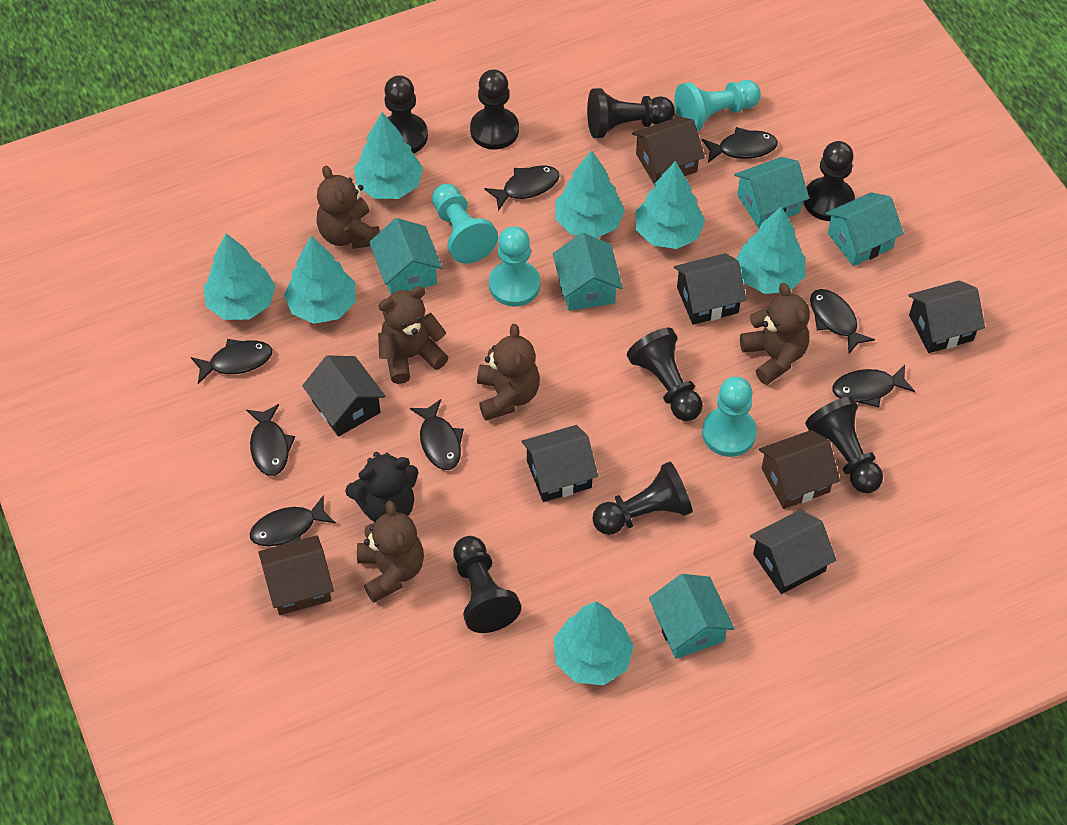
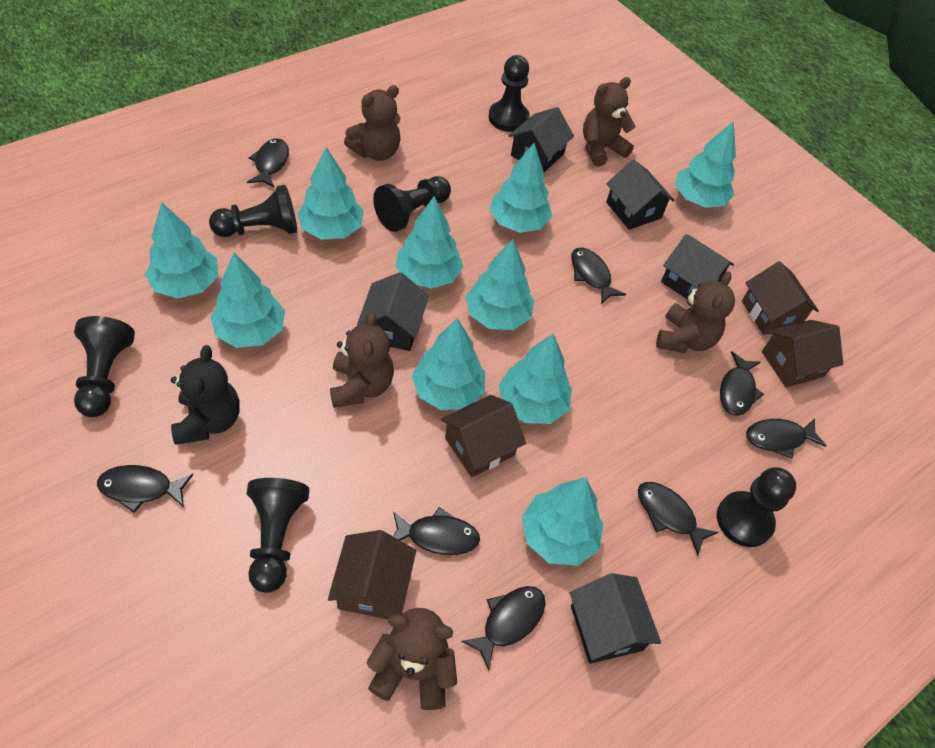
black pawn: [384,75,428,153] [453,536,521,633] [470,69,519,149] [587,88,675,138] [592,462,693,535] [627,328,703,421] [804,141,855,221] [805,397,883,493] = 8 -> [74,316,135,417] [209,185,297,237] [246,478,310,592] [373,176,451,232] [489,55,530,132] [717,467,796,547] = 6
brown house: [258,535,334,615] [632,116,705,184] [759,430,840,509] = 3 -> [328,530,416,619] [441,395,526,478] [742,261,819,335] [762,320,843,387] = 4
turquoise house: [369,218,443,294] [553,233,623,311] [649,574,735,659] [734,157,809,228] [825,192,904,266] = 5 -> none = 0
turquoise pawn: [432,184,498,263] [489,226,540,307] [674,80,761,131] [702,377,757,457] = 4 -> none = 0
turquoise tree: [203,233,276,320] [284,236,355,324] [354,112,423,199] [553,601,634,685] [555,150,625,238] [635,161,705,249] [737,206,805,294] = 7 -> [145,202,218,299] [211,253,285,348] [297,147,364,239] [395,196,463,289] [412,318,485,410] [466,239,534,330] [489,143,552,233] [498,333,572,424] [522,477,603,566] [675,121,736,208] = 10

